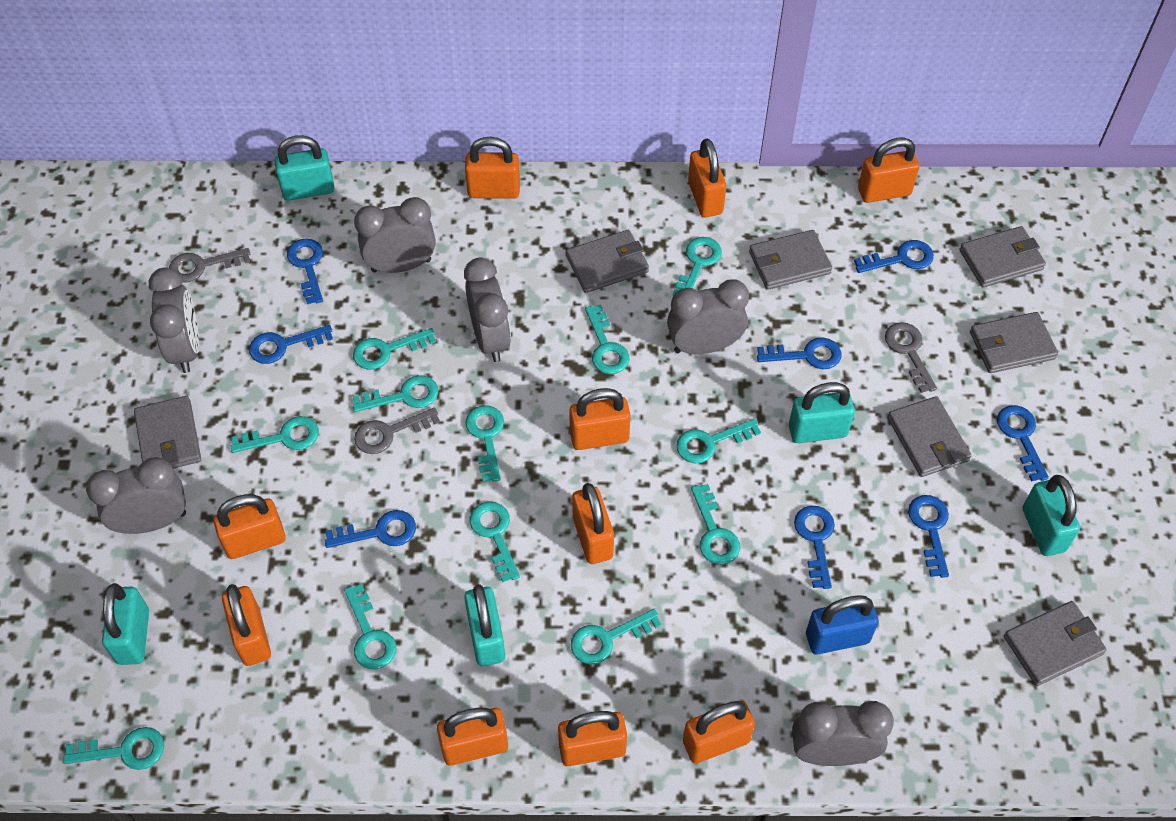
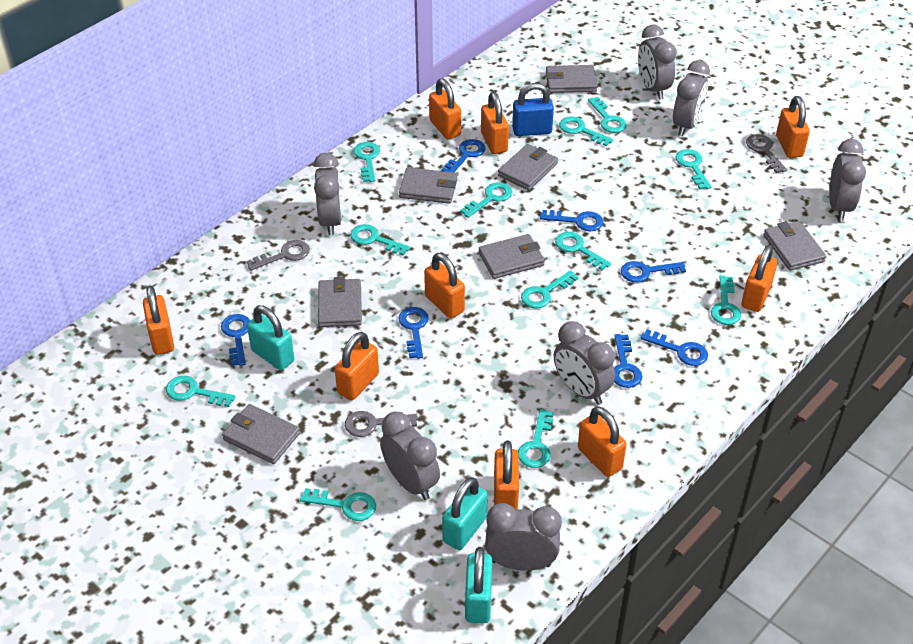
blue key: [249,325,333,364] [287,238,323,304] [325,510,416,548] [757,337,841,369] [794,506,835,589] [854,240,934,273] [908,495,949,578] [997,405,1049,481] = 8 -> [221,314,250,366] [398,307,429,359] [442,139,486,172] [540,210,604,231] [614,334,643,388] [621,261,686,283] [640,329,708,366] = 7
grey clock: [86,457,186,534] [149,267,199,373] [354,197,436,273] [464,258,511,362] [667,279,749,354] [792,701,894,766] = 6 -> [314,153,342,235] [380,412,440,500] [485,503,562,571] [554,321,615,405] [638,25,677,100] [673,60,710,136] [829,139,866,221] = 7
orange padlock: [213,494,286,559] [222,584,271,666] [437,708,508,766] [465,137,520,199] [558,711,627,766] [569,388,631,450] [572,483,614,564] [683,700,755,764] [688,139,726,217] [858,138,919,203] = 10 -> [143,286,174,355] [335,332,379,400] [424,253,465,319] [429,78,461,139] [481,92,509,154] [494,441,519,509] [578,406,627,477] [742,245,777,312] [776,96,810,158] = 9
turquoise padlock: [102,583,149,665] [274,135,335,201] [464,584,505,666] [789,382,855,443] [1023,475,1080,556] = 5 -> [247,305,294,370] [442,477,488,550] [465,547,492,623] = 3

